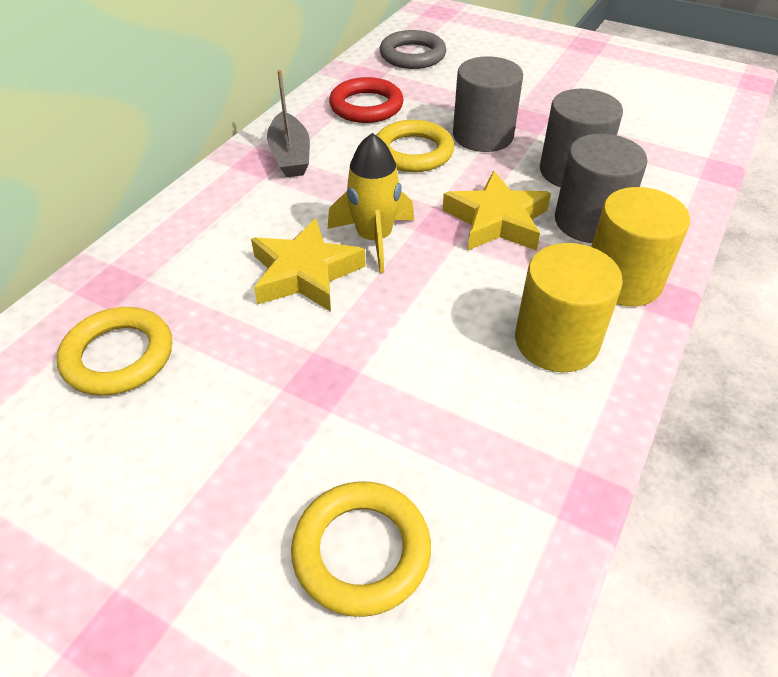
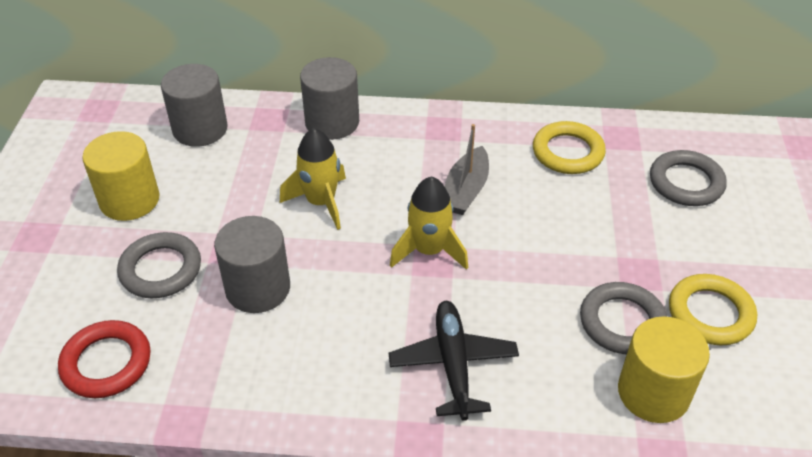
black plane: none = 0 -> [389,301,519,421] = 1
grey ring: [380,30,446,69] = 1 -> [117,232,201,298] [580,282,667,354] [650,150,727,206] = 3
yellow ring: [57,307,172,396] [291,481,431,617] [376,120,454,172] = 3 -> [533,121,606,174] [669,274,757,345] = 2
yellow rocket: [328,133,414,273] = 1 -> [280,128,346,230] [390,177,468,270] = 2
yellow star: [251,218,366,312] [442,171,551,251] = 2 -> none = 0

